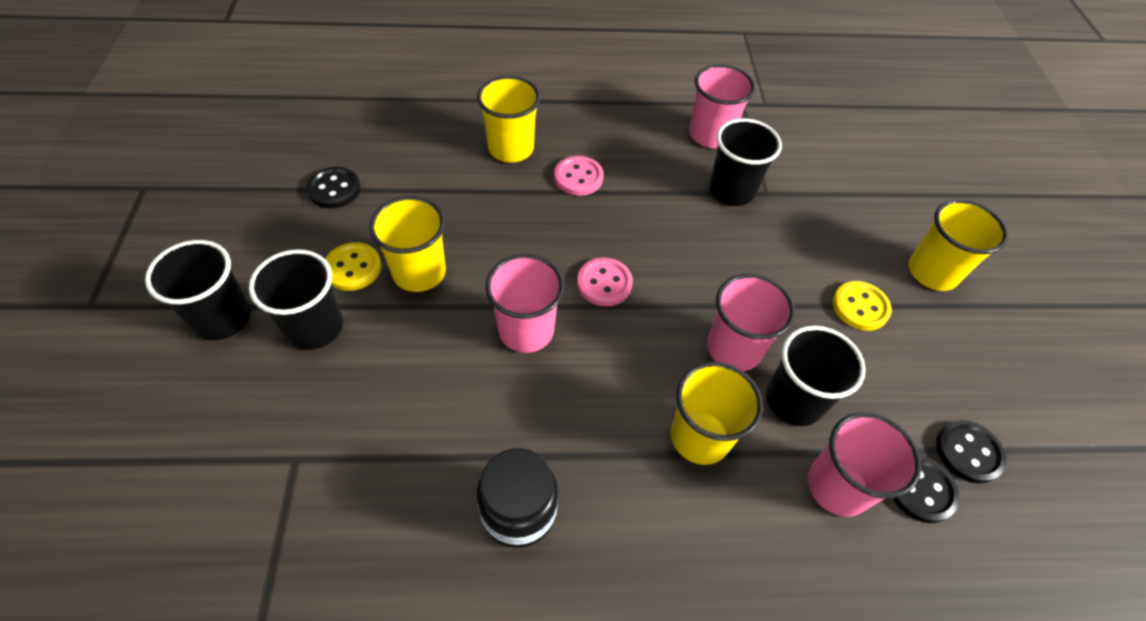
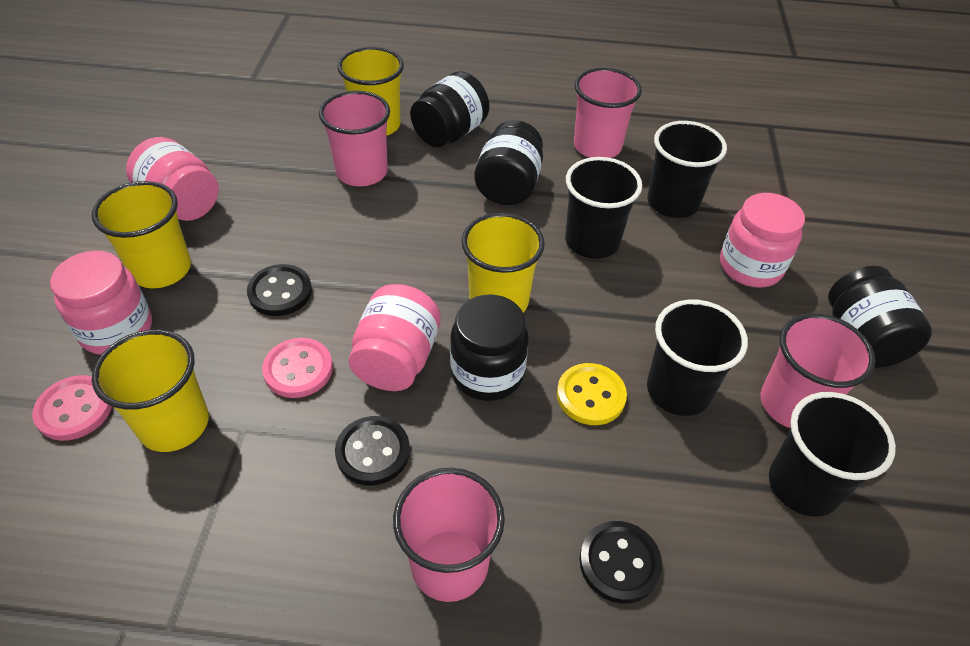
black jar: [477,448,558,548] = 1 -> [410,71,490,147] [450,295,529,401] [474,120,543,205] [828,266,932,368] = 4
pink jar: none = 0 -> [50,251,152,355] [126,137,219,221] [349,284,441,391] [720,193,805,288] = 4
yellow button: [325,242,382,291] [833,281,892,331] = 2 -> [557,363,627,425] = 1

